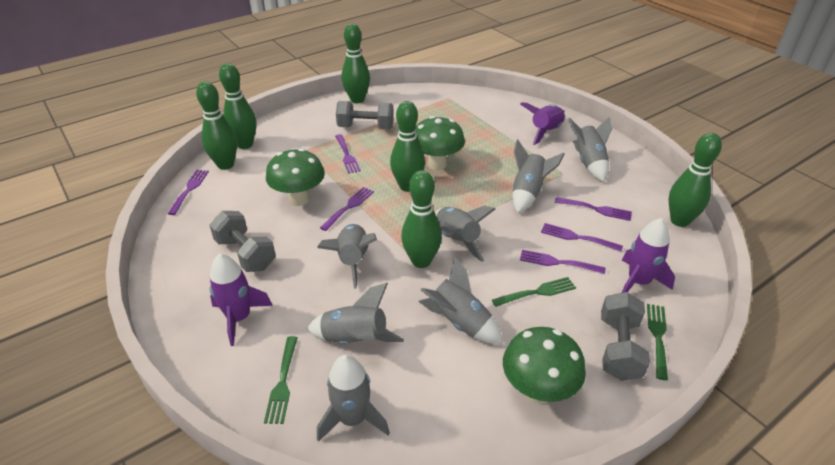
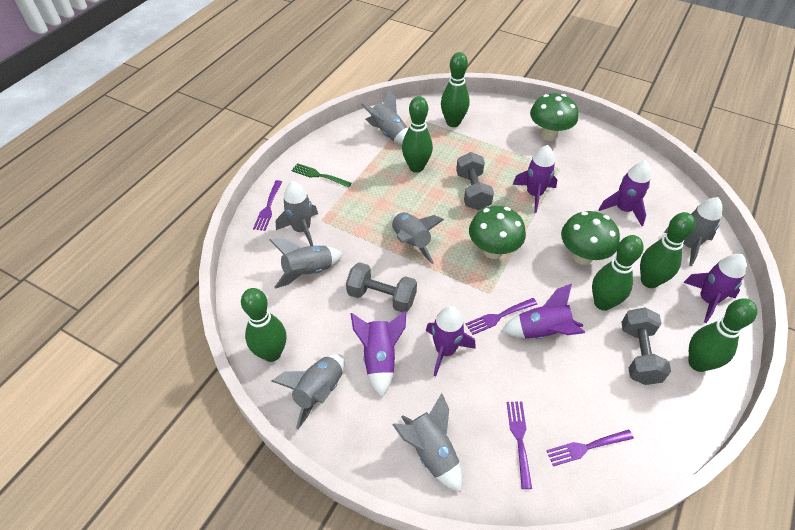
green fork: [264,336,298,424] [492,277,576,307] [647,304,668,380] = 3 -> [291,163,352,188] = 1
purple fork: [168,170,209,215] [320,187,374,231] [335,134,361,174] [520,250,606,274] [541,223,623,252] [555,197,632,221] = 6 -> [253,180,282,231] [466,298,537,335] [507,402,532,489] [546,429,634,466] = 4
purple rocket: [210,254,273,346] [520,102,565,145] [622,218,675,293] = 3 -> [350,311,406,397] [426,306,476,376] [501,284,585,339] [512,145,557,213] [598,161,651,226] [683,254,746,323] = 6

